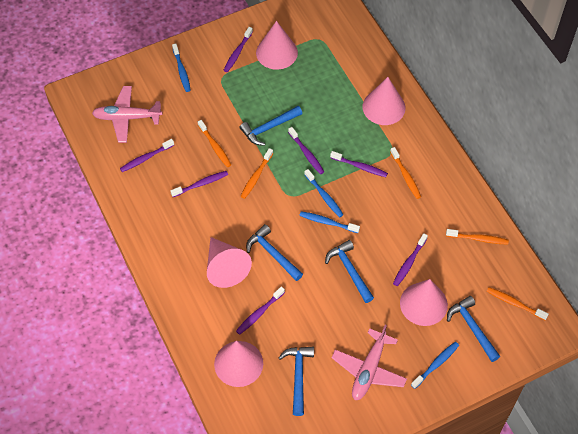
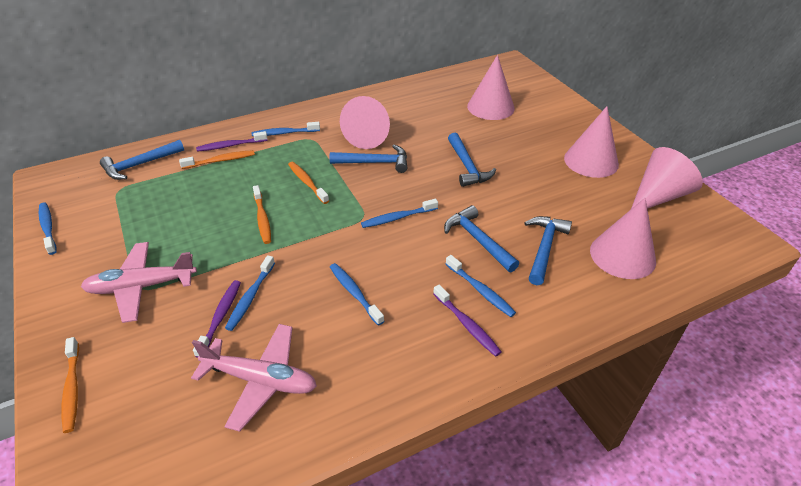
blue toothbrush: [172,44,191,92] [299,211,360,233] [304,169,344,217] [411,342,459,389] = 4 -> [39,203,57,255] [225,255,275,331] [252,122,320,136] [330,263,384,326] [361,199,438,228] [446,255,516,317] = 6
orange toothbrush: [198,120,231,167] [240,148,273,199] [390,147,421,199] [446,229,509,245] [486,287,549,320] = 5 -> [62,337,79,433] [179,150,255,169] [253,185,271,244] [288,162,329,204] = 4
purple toothbrush: [120,139,174,172] [170,171,228,197] [224,27,253,72] [236,286,285,335] [288,127,324,174] [330,151,388,177] [393,233,428,286] = 7 -> [193,280,241,358] [196,131,268,152] [433,285,501,357] = 3

